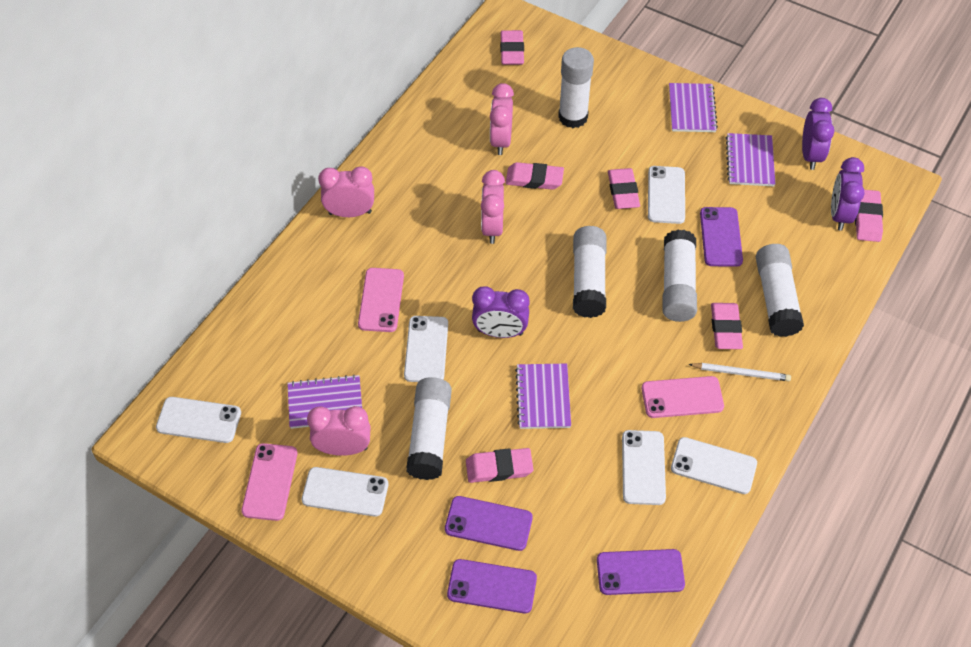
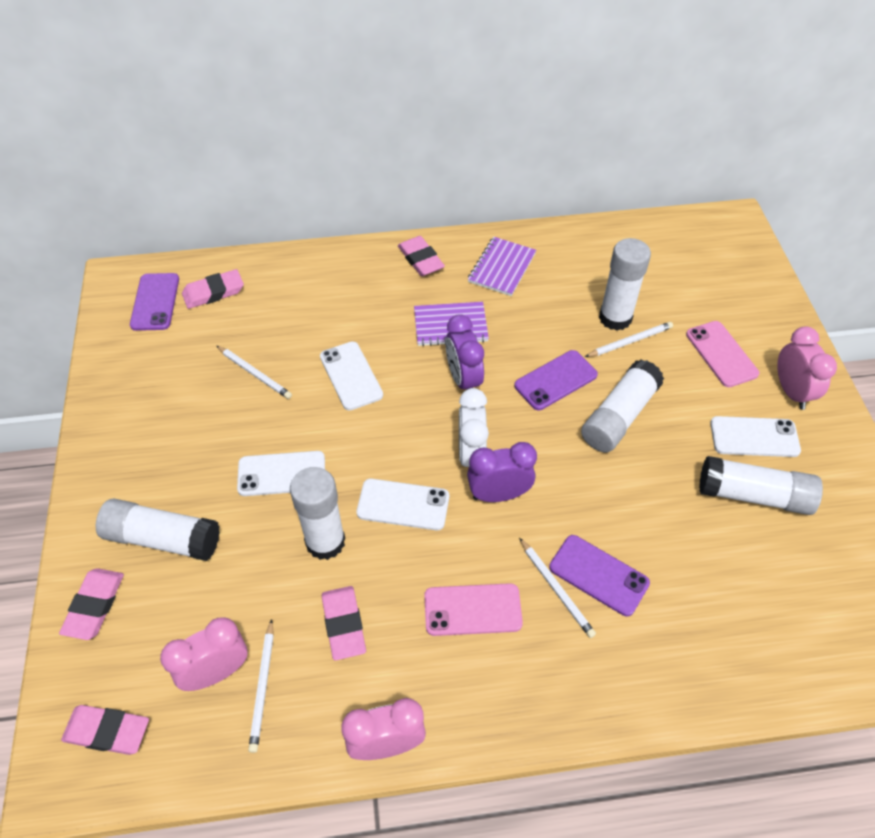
pink clock: [307,406,371,456] [318,167,374,217] [481,170,505,244] [490,83,514,155] = 4 -> [160,617,248,691] [341,698,426,760] [777,326,837,410] = 3
pink eraser: [466,448,534,483] [500,30,524,65] [505,162,564,190] [608,168,640,209] [711,303,743,349] [855,190,883,242] = 6 -> [59,568,124,640] [61,705,149,755] [182,269,244,309] [322,586,366,660] [398,236,445,276] = 5
pink phone: [241,443,297,521] [358,268,404,332] [642,376,724,418] = 3 -> [424,583,523,636] [686,321,759,387] = 2
purple clock: [472,286,530,338] [802,98,834,170] [831,157,864,231] = 3 -> [445,314,484,390] [467,442,537,502] = 2
purple notebook: [287,374,362,429] [515,363,571,429] [669,83,718,132] [726,133,775,186] = 4 -> [414,302,489,346] [468,237,536,296] = 2
purple phone: [445,496,533,551] [447,559,537,613] [597,549,685,595] [700,207,743,267] = 4 -> [130,273,179,331] [514,350,598,410] [549,535,650,616] = 3
white clock: none = 0 -> [459,388,489,467] = 1
white pencil: [688,363,791,381] = 1 -> [217,346,292,399] [248,619,274,753] [519,538,596,638] [585,322,673,357] = 4
white phone: [156,397,241,443] [302,467,388,517] [404,316,448,382] [622,430,666,505] [648,166,685,224] [671,437,757,494] = 6 -> [237,451,325,496] [320,341,383,411] [356,478,449,530] [710,416,801,457] = 4

